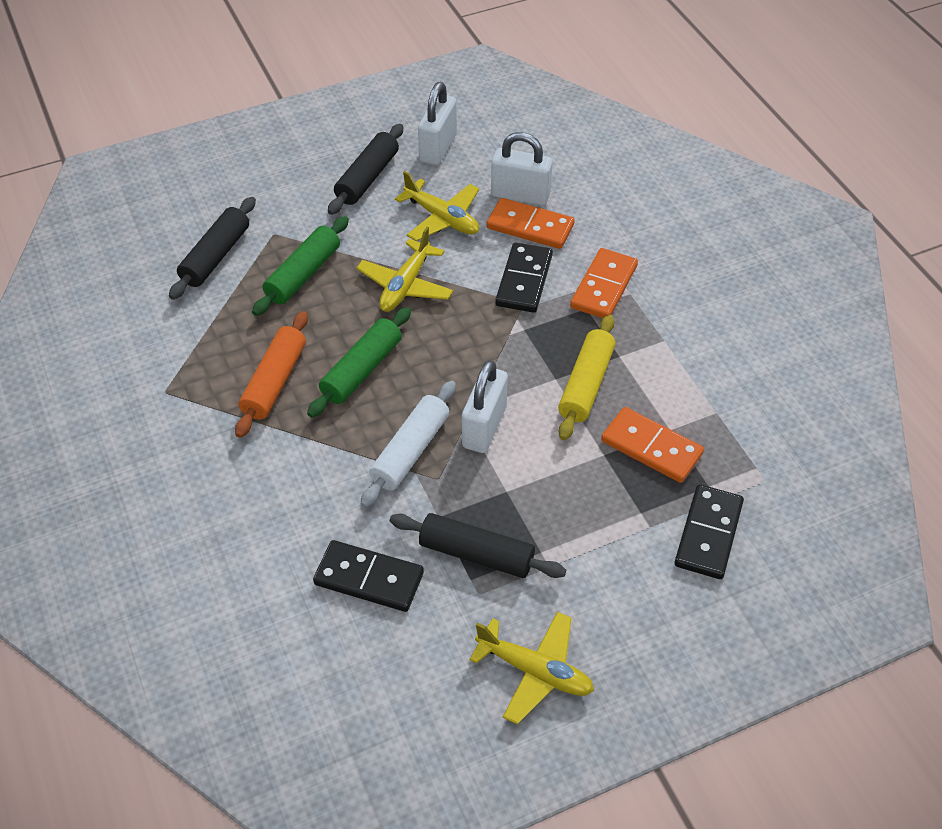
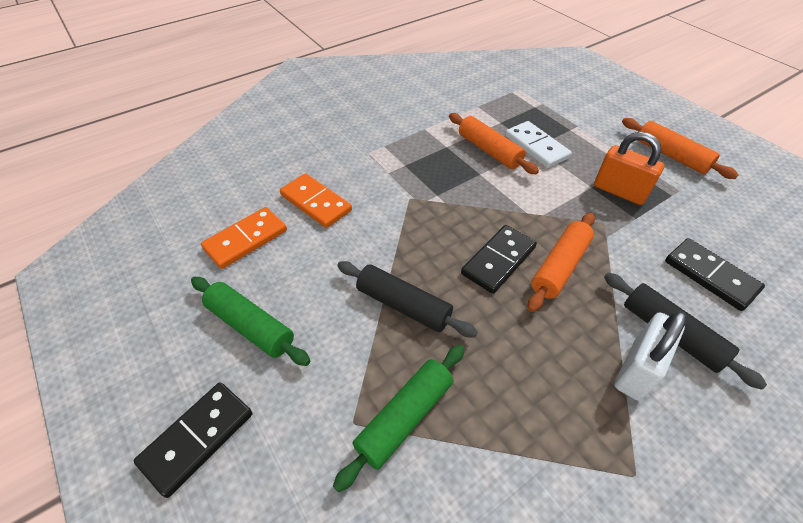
black rolling pin: [169,197,256,300] [328,124,403,215] [390,513,566,578] = 3 -> [337,261,478,338] [604,273,767,390] = 2
orange domino: [487,198,575,249] [570,248,638,318] [601,407,704,483] = 3 -> [201,207,287,269] [280,173,352,228] = 2
orange padlock: none = 0 -> [594,132,665,205] = 1
orange rolling pin: [235,311,308,438] = 1 -> [449,113,539,174] [528,213,595,312] [622,118,739,179] = 3
white domino: none = 0 -> [505,121,572,168] = 1
white padlock: [418,82,457,165] [462,360,508,453] [491,132,553,205] = 3 -> [614,311,686,401] = 1
white rolling pin: [361,381,456,508] = 1 -> none = 0
yellow plane: [357,227,453,312] [395,171,479,241] [469,612,594,725] = 3 -> none = 0
yellow rolling pin: [558,315,616,440] = 1 -> none = 0

